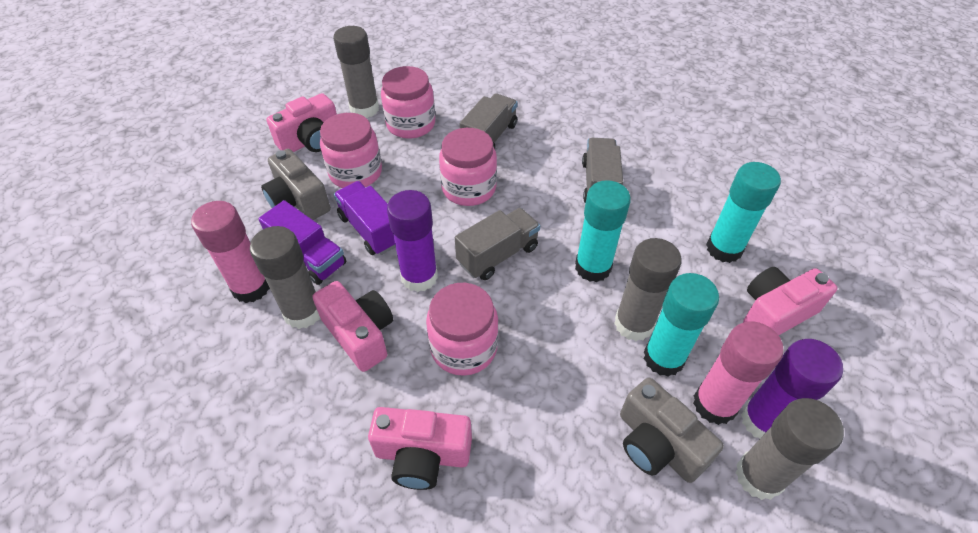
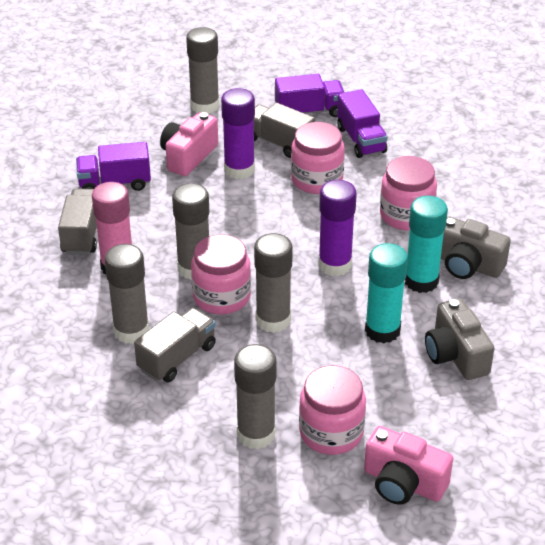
grey glue stick: [250,226,320,329] [333,26,379,118] [614,238,682,341] [735,398,844,500] = 4 -> [104,244,149,344] [172,183,210,280] [186,27,219,114] [234,344,276,449] [254,233,293,333] = 5
pink camera: [267,93,337,152] [312,281,393,372] [368,407,472,490] [743,267,837,335] = 4 -> [160,112,218,176] [364,426,453,505] = 2
pink glue stick: [191,201,270,303] [693,321,784,425] = 2 -> [92,182,132,274] = 1
purple truck: [258,200,346,285] [334,181,396,255] = 2 -> [76,142,151,191] [275,74,345,117] [337,89,388,158] = 3
turquoise glue stick: [575,180,631,282] [644,273,719,377] [706,162,781,263] = 3 -> [365,243,408,343] [405,196,448,293] = 2

